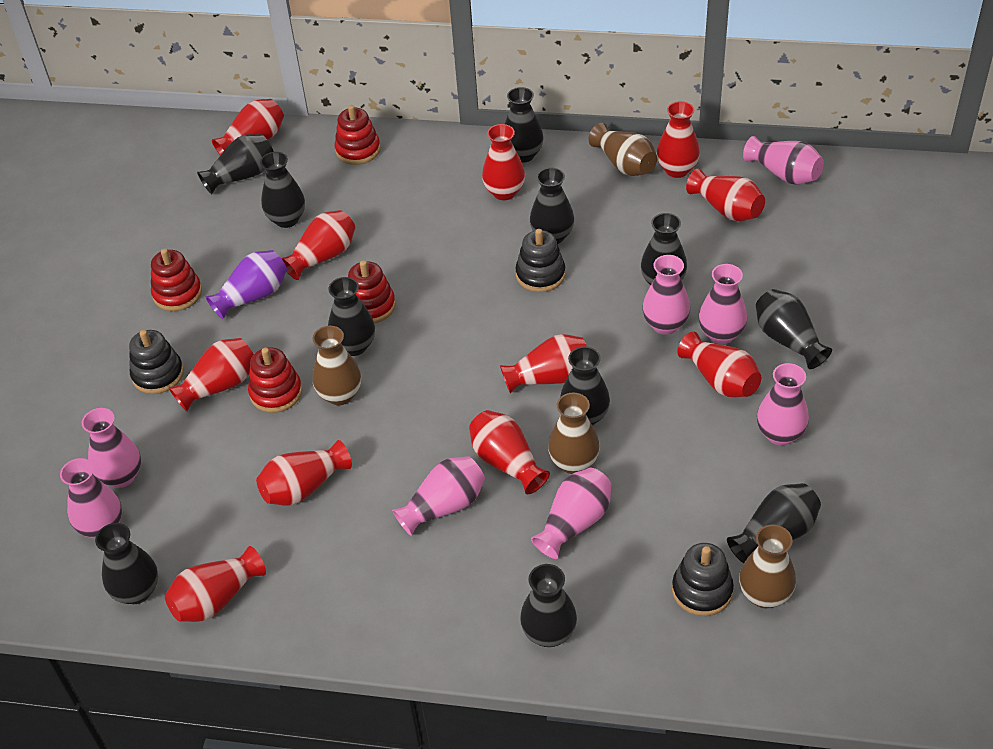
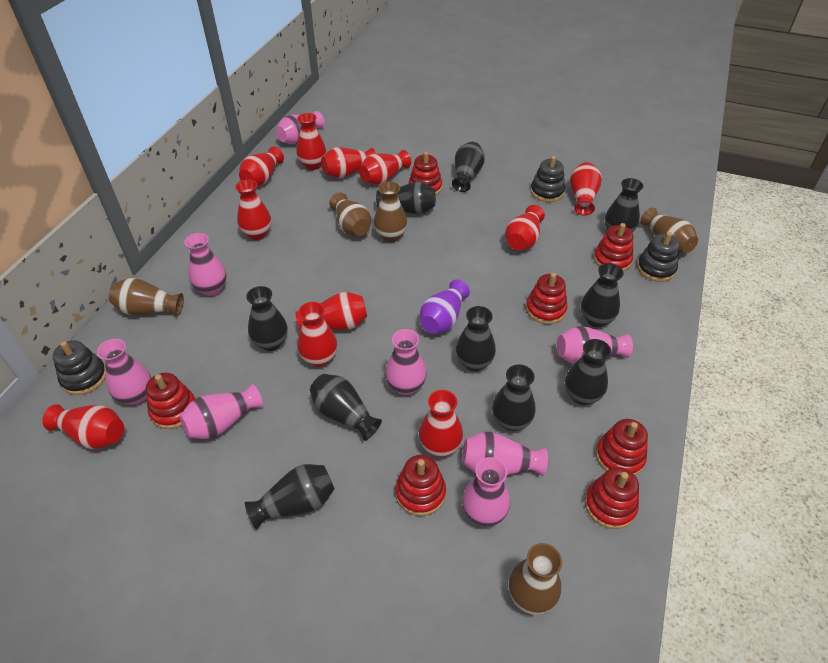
black vase: [95,523,158,604] [197,134,274,194] [260,152,305,228] [328,277,375,356] [505,87,543,163] [520,564,577,647] [530,167,574,244] [560,346,610,426] [641,213,687,286] [727,483,821,563] [756,289,832,369] = 11 -> [245,464,335,529] [246,286,288,351] [310,374,382,441] [376,182,436,214] [452,142,485,192] [456,306,496,371] [492,364,535,431] [565,339,611,405] [581,263,624,327] [605,178,643,232] = 10
brown vase: [313,326,361,405] [548,393,600,474] [588,123,657,176] [739,525,796,608] = 4 -> [109,278,184,316] [329,192,371,236] [374,182,407,242] [508,543,562,615] [640,208,698,253] = 5
red stacking toy: [151,248,202,311] [248,347,302,413] [335,105,381,165] [348,260,396,323] = 4 -> [146,373,195,429] [395,455,446,516] [409,152,442,195] [526,273,567,324] [585,467,639,529] [594,223,633,271] [596,419,648,476] = 7

